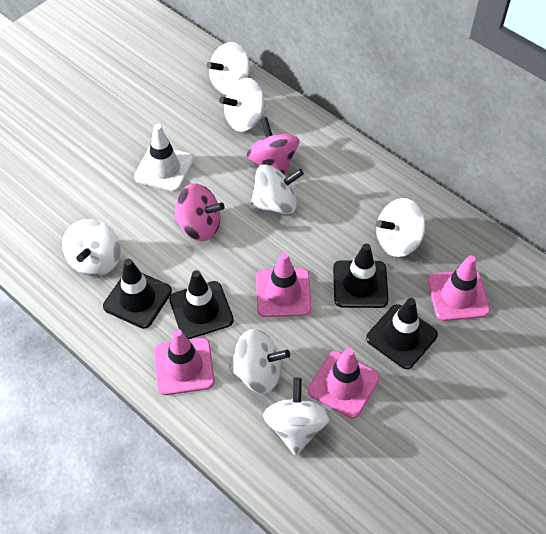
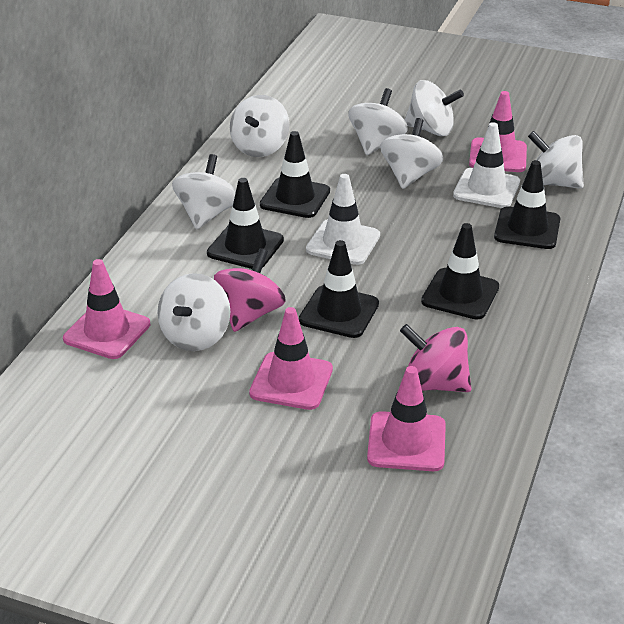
black traffic cone: [103,259,172,329] [169,270,234,339] [333,244,389,308] [366,298,438,369] = 4 -> [207,178,284,269] [260,131,330,218] [299,240,379,338] [421,223,499,319] [494,160,560,249] = 5
white traffic cone: [134,124,194,192] = 1 -> [306,174,380,265] [453,122,520,208] = 2

